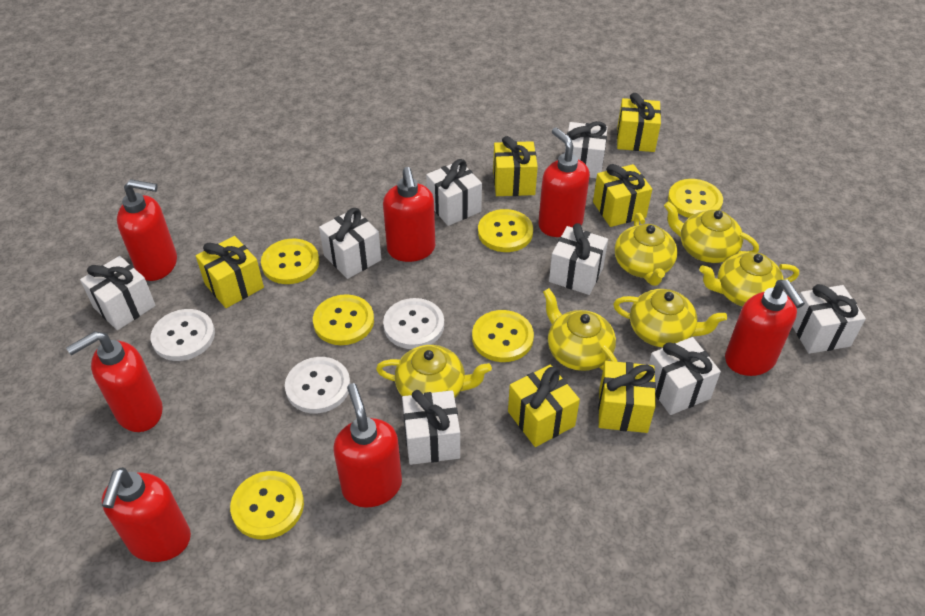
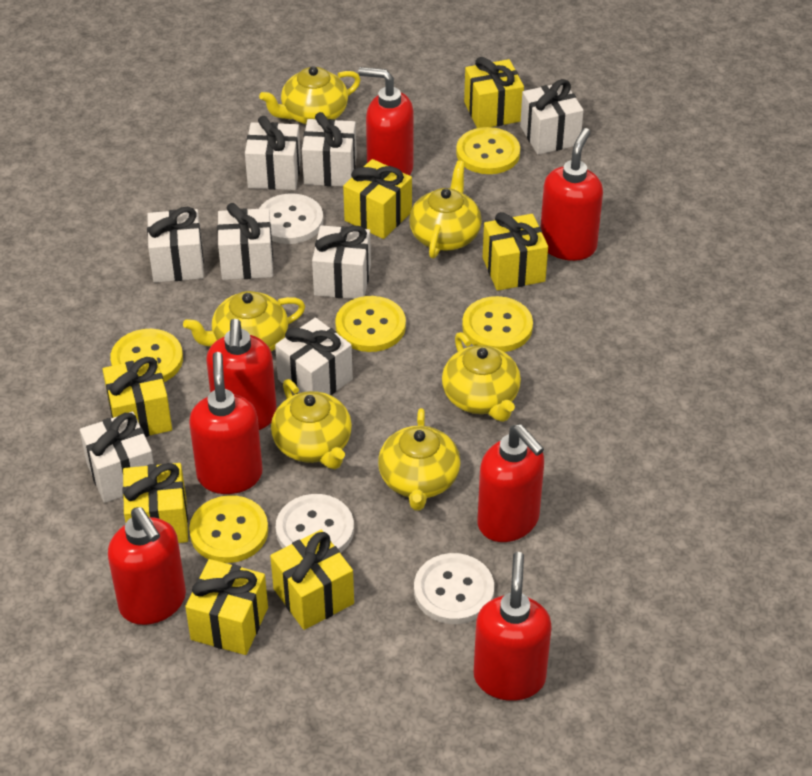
yellow button: [230,471,304,540] [261,239,319,284] [313,294,374,345] [472,310,534,362] [478,209,533,252] [668,179,723,218] = 6 -> [110,329,183,382] [189,495,268,563] [335,296,406,352] [456,127,520,174] [462,296,533,352] = 5
yellow gift: [196,236,264,308] [493,136,538,196] [508,364,580,447] [593,164,652,227] [598,361,656,433] [617,93,661,152] = 6 -> [103,357,172,437] [123,463,188,543] [185,559,268,655] [270,530,354,630] [343,159,412,239] [464,57,524,128] [483,212,548,291] = 7

